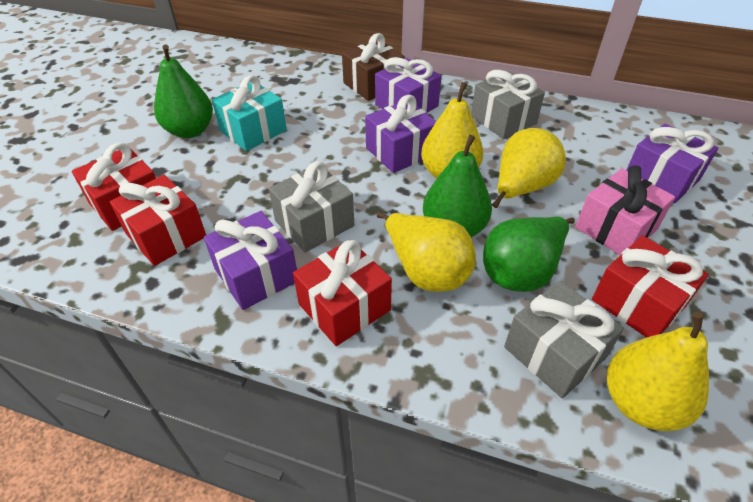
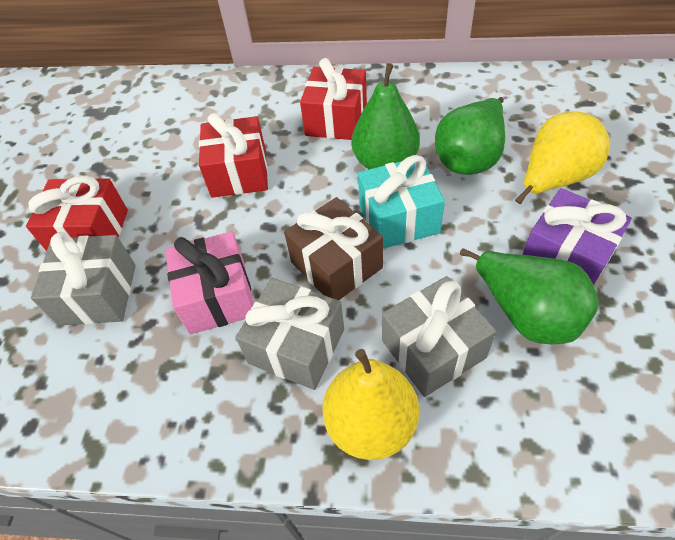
purple gift: [204,211,297,310] [365,95,436,173] [375,57,441,113] [626,124,718,203] = 4 -> [522,188,632,285] = 1
red gift: [72,143,156,231] [110,175,206,266] [293,240,392,346] [592,236,709,338] = 4 -> [26,176,128,251] [199,113,268,198] [300,58,367,140] = 3
yellow pear: [377,212,476,292] [421,82,483,179] [492,128,566,208] [607,312,709,431] = 4 -> [322,349,419,460] [515,111,610,204] = 2

